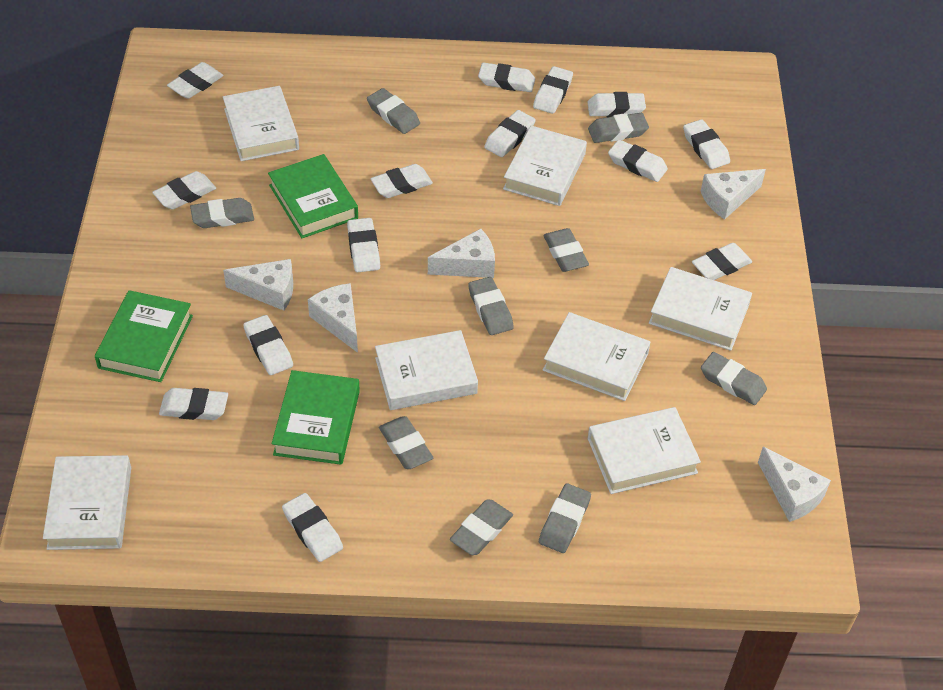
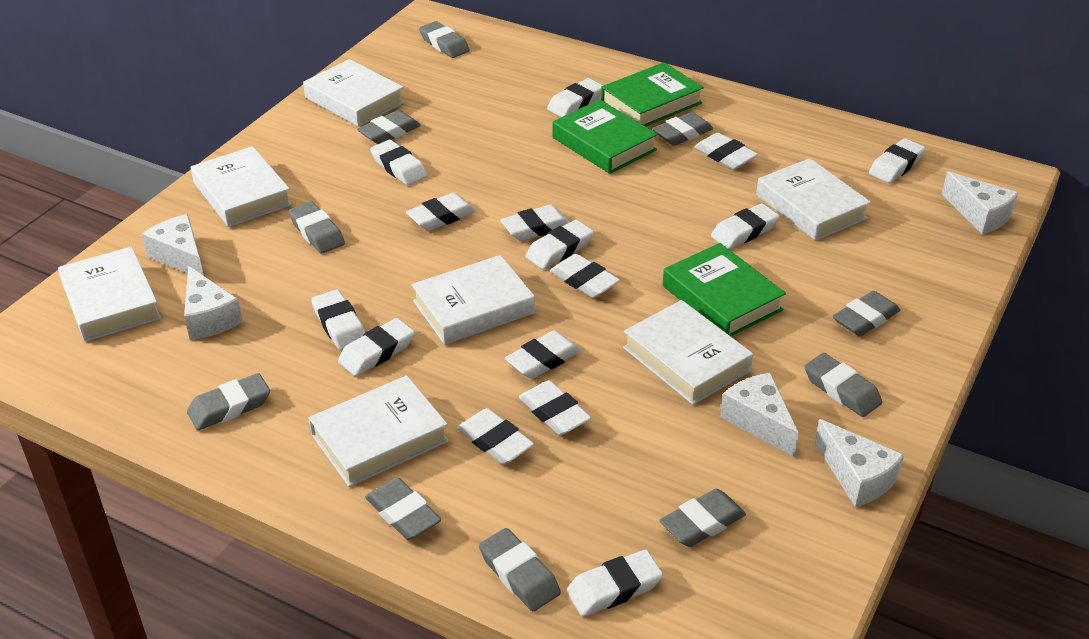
grey eraser: [190,198,254,228] [367,88,420,134] [379,416,433,469] [450,500,513,555] [468,277,514,335] [539,483,591,553] [543,228,589,272] [588,113,649,143] [701,352,767,405] = 9 -> [187,373,270,430] [288,201,345,254] [357,110,421,144] [365,477,441,540] [419,21,470,58] [479,528,561,611] [652,112,713,146] [659,489,746,547] [804,353,882,417] [833,291,900,336] = 10
white eraser: [152,171,216,210] [159,388,228,420] [167,62,224,99] [243,315,293,375] [282,493,343,562] [347,218,380,272] [370,164,433,198] [478,62,535,92] [484,110,536,157] [533,66,573,114] [587,92,646,117] [608,139,668,182] [683,119,730,169] [692,243,752,280] = 14 -> [311,289,365,351] [338,318,415,376] [370,140,428,185] [406,192,476,231] [457,408,534,464] [500,205,570,241] [505,330,581,379] [519,380,591,435] [526,220,594,269] [547,78,604,117] [550,254,620,298] [566,550,663,616] [694,133,758,169] [711,203,780,249] [869,138,926,183] = 15

